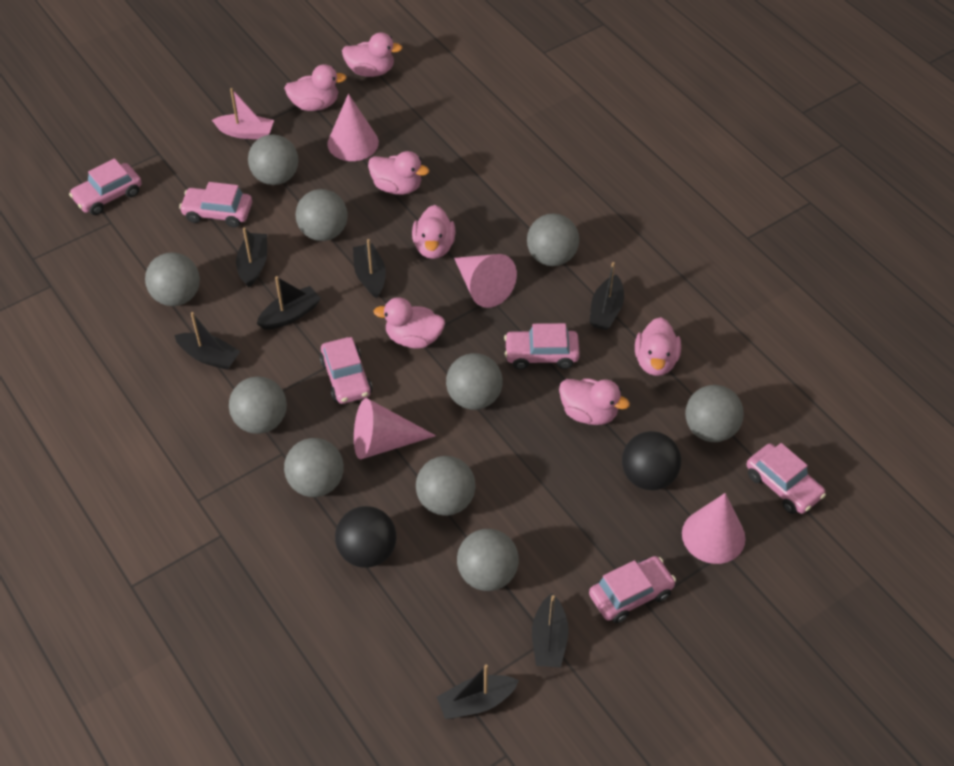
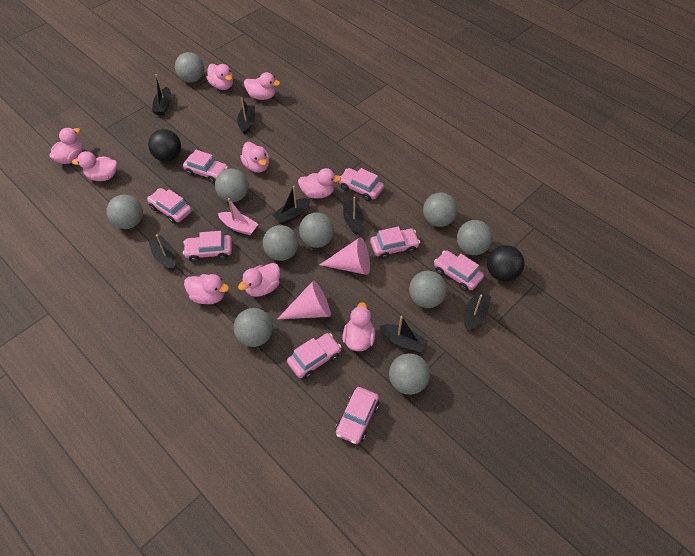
pink car: [69,159,142,215] [179,182,252,228] [319,337,372,404] [504,323,580,369] [589,556,676,623] [747,443,826,514] = 6 -> [147,188,192,224] [183,150,228,183] [183,231,232,262] [287,333,341,379] [335,387,379,444] [339,168,384,201] [370,227,420,259] [434,250,484,291] = 8
pink cone: [327,94,379,161] [354,398,436,459] [454,254,517,308] [682,493,746,564] = 4 -> [278,280,331,319] [320,237,370,275] = 2
pink duck: [284,64,347,111] [342,32,402,77] [368,151,429,195] [374,297,445,349] [412,205,455,259] [559,378,630,425] [635,317,681,376] = 7 -> [49,128,83,164] [72,151,118,181] [184,274,229,304] [207,64,233,90] [238,263,280,297] [240,142,269,173] [244,72,280,100] [298,168,341,198] [342,302,375,351] = 9

